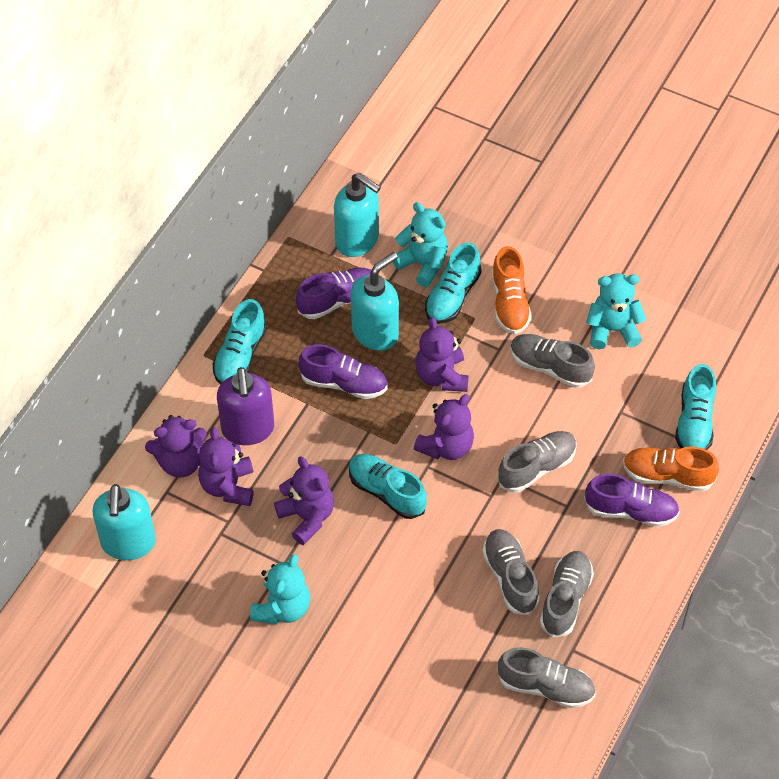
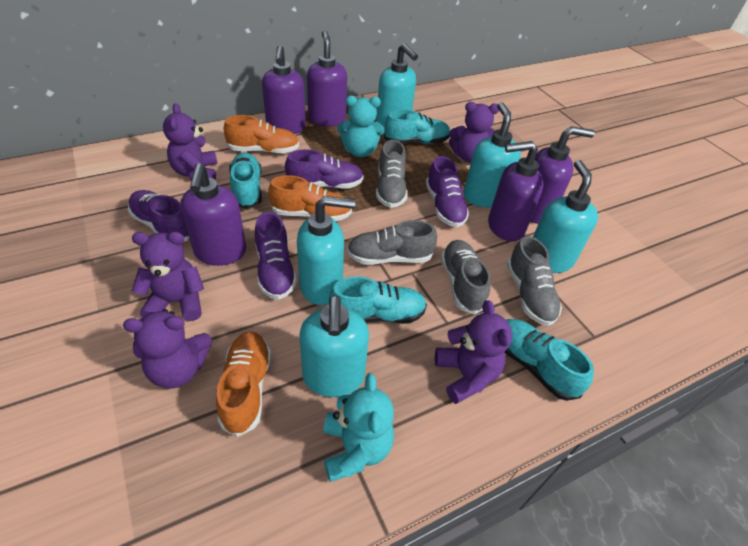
grey shoe: [482,529,540,615] [497,431,577,492] [498,647,596,708] [510,334,595,388] [540,551,594,638] = 5 -> [347,220,437,265] [376,140,408,208] [441,240,491,315] [507,236,562,326] = 4
orange shoe: [491,246,532,334] [623,446,719,492] = 2 -> [216,331,271,437] [224,115,299,154] [268,175,352,221] = 3
purple shoe: [296,268,371,319] [299,344,388,399] [584,474,680,527] = 3 -> [128,190,189,241] [255,212,297,300] [285,149,364,189] [426,156,469,227] = 4
purple soap dispenser: [217,367,274,445] = 1 -> [180,163,246,266] [262,45,306,134] [307,30,347,126] [488,141,543,241] [531,126,595,224] = 5
turquoise soap dispenser: [92,484,156,560] [334,173,381,257] [351,252,399,351] = 3 -> [297,196,356,305] [299,295,369,397] [376,43,418,128] [463,102,521,208] [533,160,598,273] = 5
turquoise teddy bear: [250,554,310,625] [393,202,448,287] [586,273,647,349] = 3 -> [323,373,394,482] [337,96,385,157] = 2

